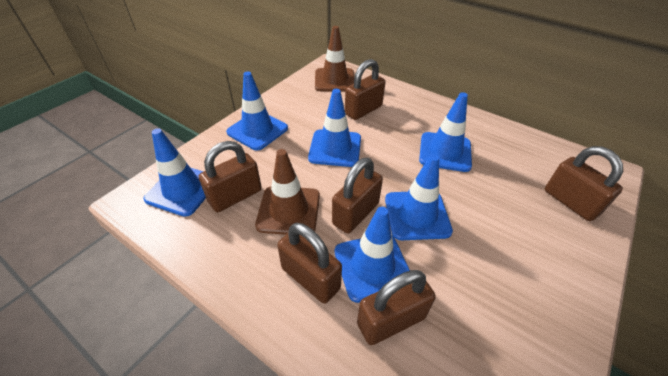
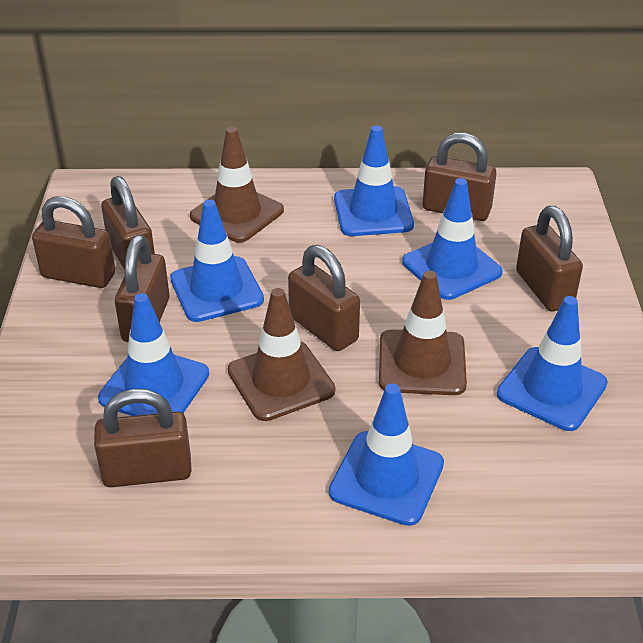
brown padlock: [199,141,262,212] [277,223,342,304] [332,158,383,234] [345,59,385,120] [357,270,436,345] [545,146,623,221] = 6 -> [32,196,115,288] [94,389,192,487] [101,176,155,270] [115,235,170,342] [288,245,360,351] [423,133,497,221] [516,206,583,311] = 7
brown traffic cone: [255,149,320,235] [315,26,355,91] = 2 -> [190,127,284,243] [228,288,335,421] [379,271,467,395] = 3

